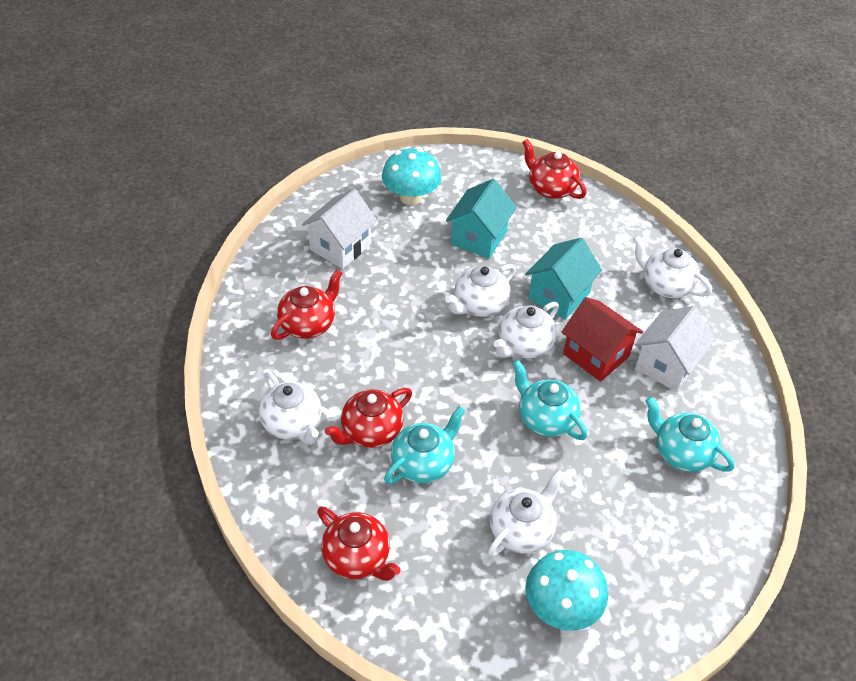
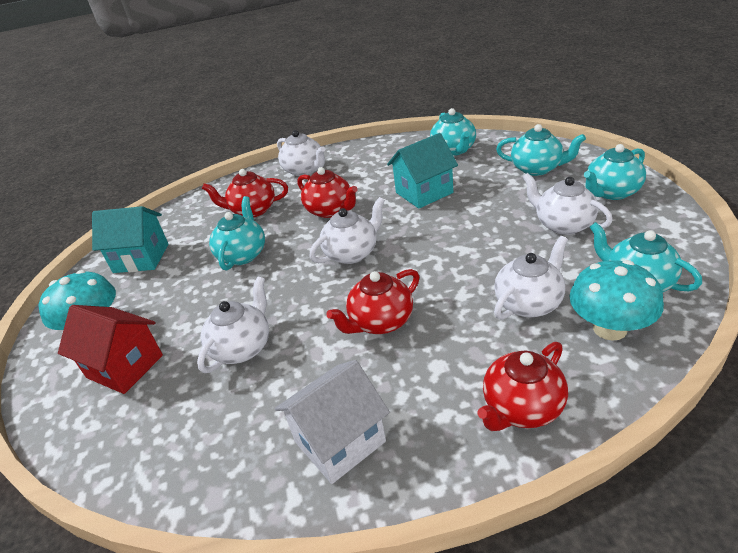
turquoise teapot: [384,406,465,484] [513,360,588,440] [645,397,735,472] = 3 -> [209,196,265,270] [430,108,476,156] [496,124,586,176] [584,144,646,200] [590,222,702,292] = 5
white house: [301,189,377,269] [635,306,715,392] = 2 -> [275,360,390,484] = 1

